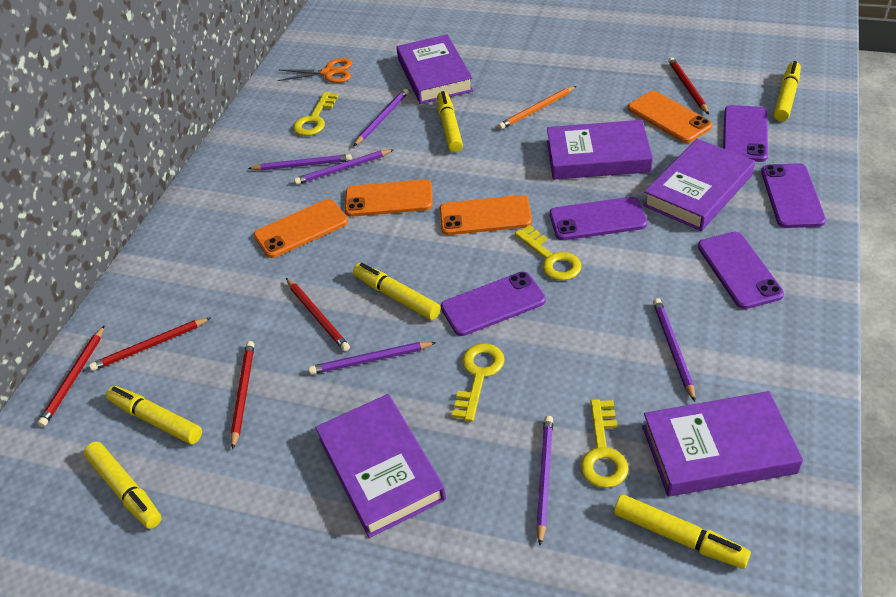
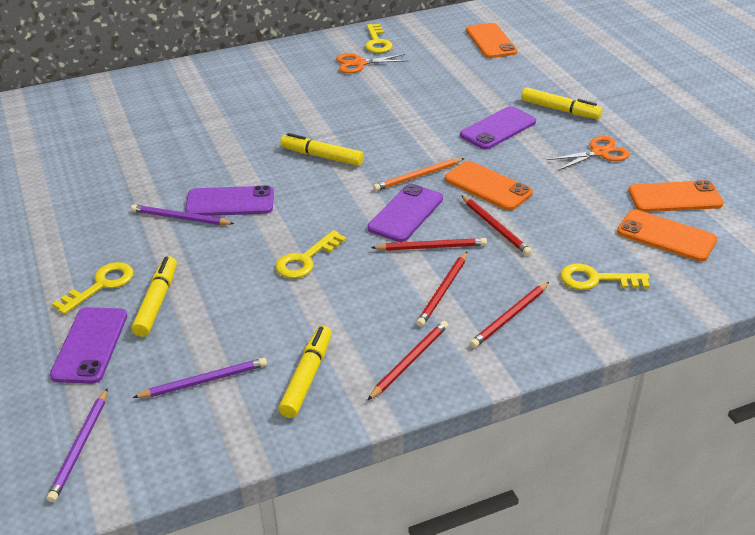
orange scissors: [277,58,352,83] = 1 -> [336,53,407,73] [547,136,630,171] = 2
purple book: [315,394,446,538] [397,34,473,104] [547,120,653,180] [642,391,803,496] [643,139,755,231] = 5 -> none = 0
purple pencil: [248,154,352,170] [294,149,394,185] [308,342,437,375] [354,89,409,146] [536,416,553,545] [653,298,695,401] = 6 -> [47,388,108,502] [131,204,235,225] [132,358,267,398] = 3
purple phone: [441,272,546,336] [550,197,647,240] [698,232,784,309] [723,105,768,162] [761,163,826,228] = 5 -> [50,307,127,384] [185,185,274,216] [368,184,443,242] [460,106,536,149] = 4
yellow marker: [84,442,162,529] [106,386,202,444] [353,263,441,320] [437,91,463,152] [614,495,751,569] [774,61,801,122] = 6 -> [132,256,177,337] [279,326,332,418] [280,133,364,166] [521,87,602,119] = 4

